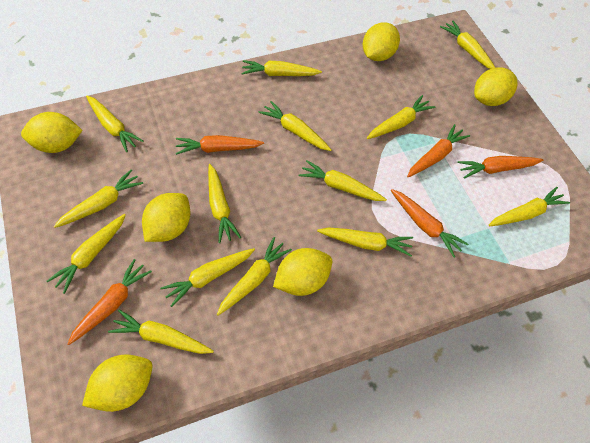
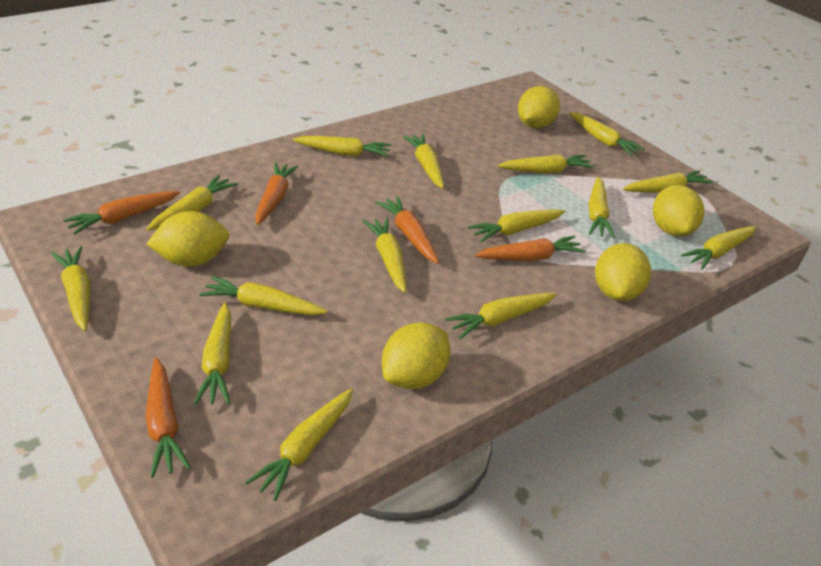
yellow carrot: [46,214,126,294] [54,170,143,228] [86,96,144,152] [108,309,214,354] [160,248,255,307] [208,164,241,243] [217,237,292,316] [242,60,322,76] [259,101,332,151] [299,160,387,201] [317,227,413,257] [367,95,436,139] [440,20,495,69] [489,187,570,226] = 14 -> [51,246,90,331] [146,175,238,231] [194,302,231,405] [199,276,328,315] [245,388,353,501] [292,136,391,157] [363,217,406,293] [402,134,444,189] [445,293,557,339] [468,209,565,243] [498,154,594,173] [569,112,645,156] [588,177,615,238] [623,170,713,193] [681,226,756,270] = 15
yellow lemon: [21,112,83,153] [82,354,153,412] [142,193,190,242] [273,248,333,296] [363,22,400,61] [474,68,517,106] = 6 -> [147,211,229,267] [382,322,450,389] [518,86,560,128] [595,243,651,301] [653,185,704,237] = 5

